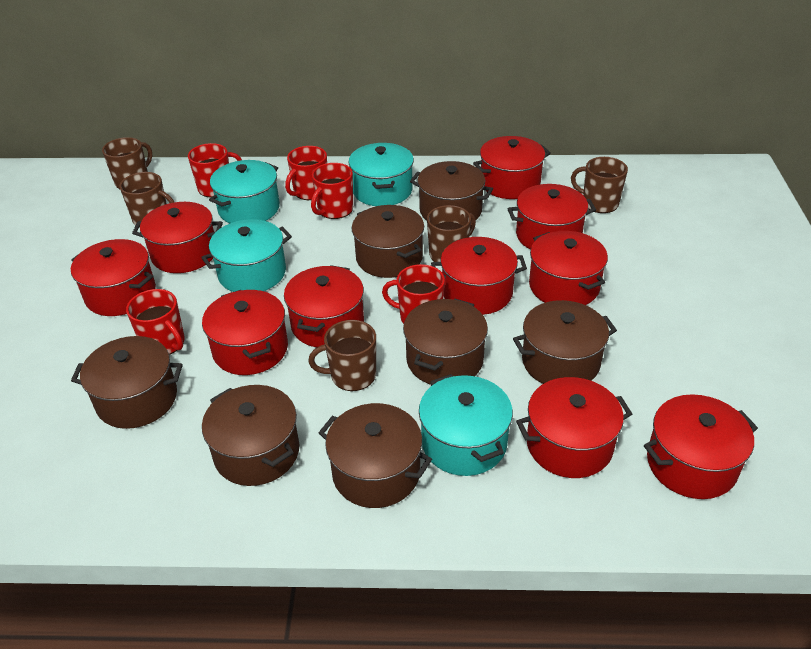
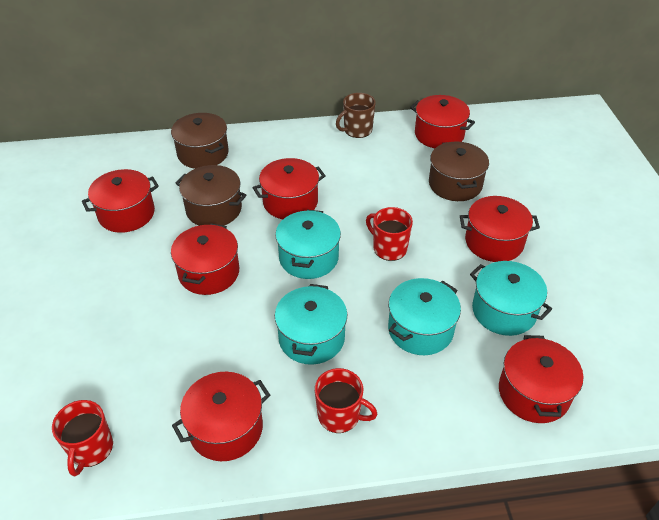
brown mug: [102,137,152,189] [120,172,174,228] [308,320,376,391] [427,205,476,262] [571,157,628,213] = 5 -> [336,93,376,138] = 1
brown pot: [71,336,183,429] [202,385,299,486] [319,403,432,508] [352,205,424,278] [403,299,488,385] [410,161,493,221] [513,300,617,384] = 7 -> [171,113,229,169] [176,165,246,226] [429,141,489,201] = 3
red mug: [126,289,185,355] [188,143,242,197] [285,146,327,200] [311,163,353,219] [382,264,445,324] = 5 -> [52,400,113,476] [315,368,377,433] [366,207,413,261] = 3
red pot: [71,239,156,316] [132,202,223,273] [202,290,288,375] [284,265,364,347] [431,237,527,315] [473,136,551,199] [508,184,596,250] [516,377,632,478] [529,231,608,305] [644,394,758,499] = 10 -> [82,169,159,233] [171,223,239,295] [172,372,270,461] [253,158,325,219] [410,95,475,148] [460,196,540,262] [499,335,583,423] = 7

